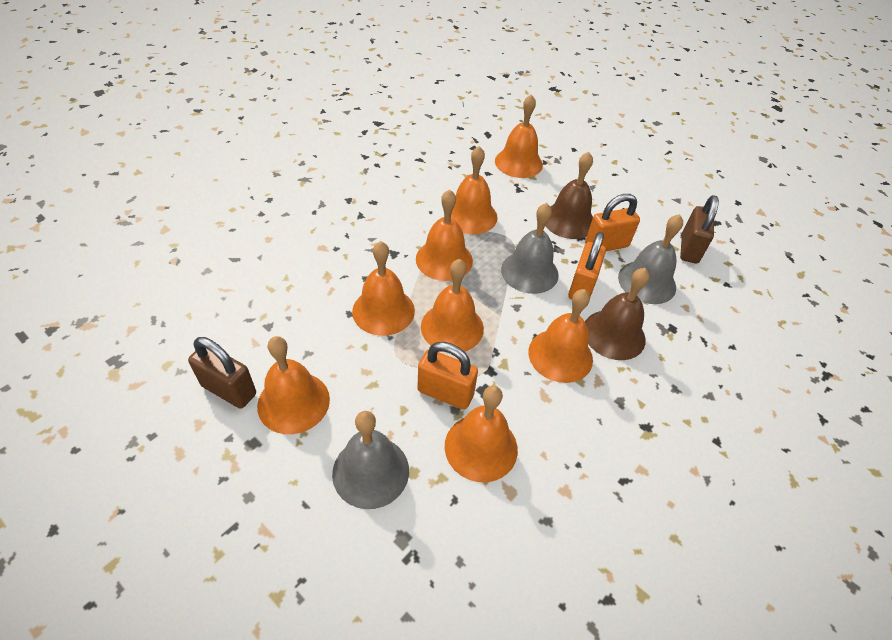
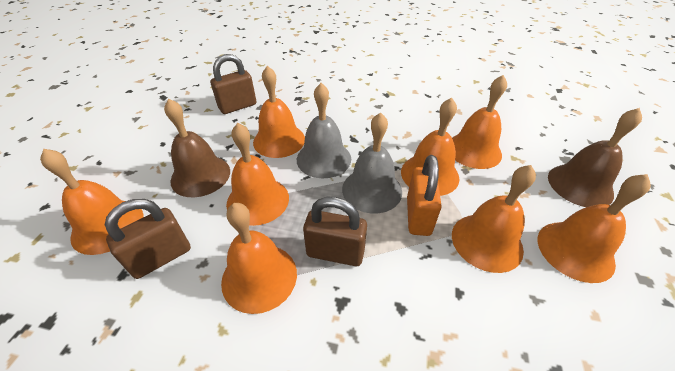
brown padlock: [188,337,256,409] [680,195,719,264] = 2 -> [105,199,191,279] [210,54,257,114] [303,197,367,266] = 3
grey bell: [332,411,409,509] [501,203,559,294] [618,214,683,304] = 3 -> [297,83,351,178] [342,112,402,214] = 2
orange padlock: [417,342,478,410] [568,232,606,300] [585,194,640,251] = 3 -> [407,155,442,236] = 1

